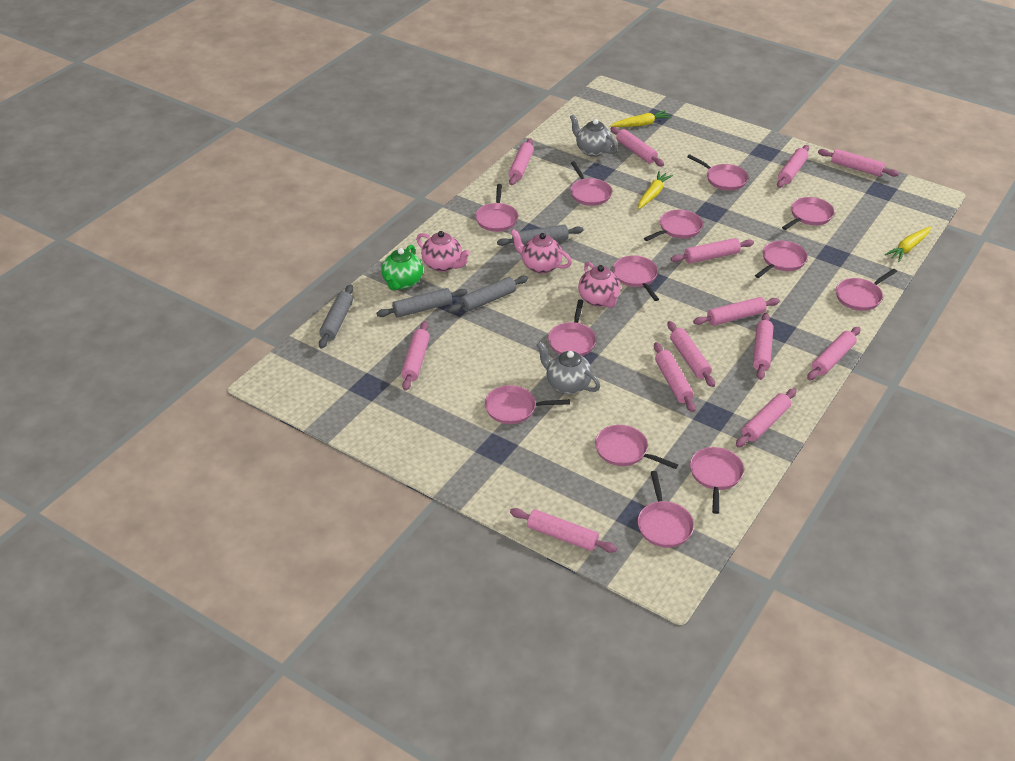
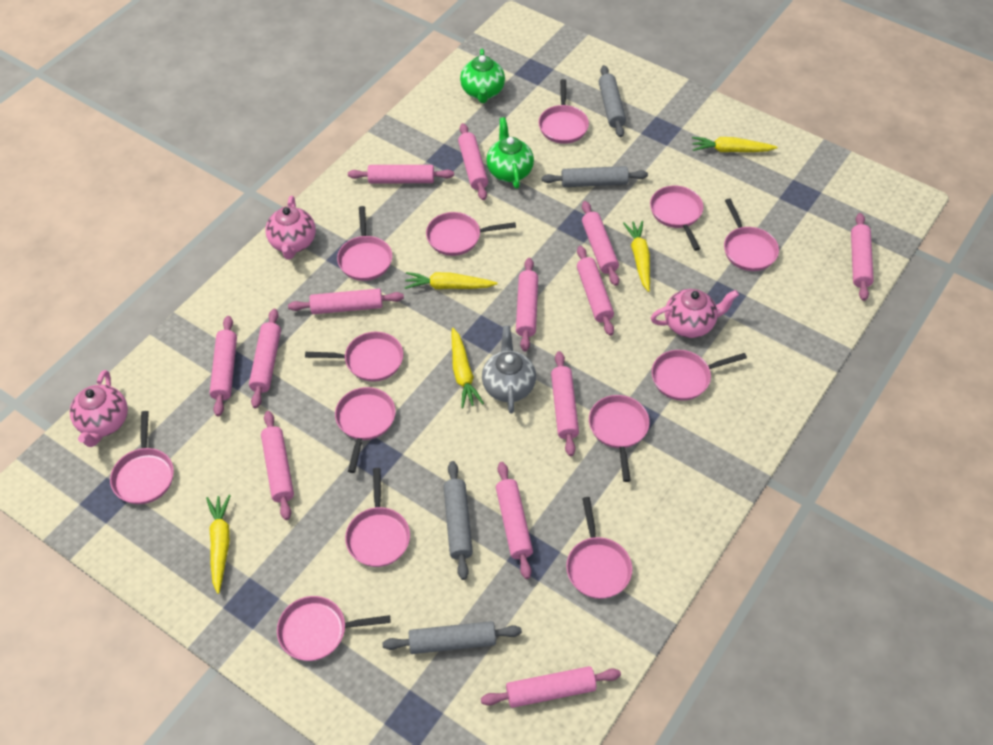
green teapot: [381,244,423,291] = 1 -> [460,49,505,103] [486,117,534,189] = 2
grey teapot: [537,342,600,394] [570,114,618,157] = 2 -> [482,326,536,414] = 1
yellow carrot: [610,110,672,127] [638,171,673,209] [885,226,931,262] = 3 -> [206,495,231,594] [404,272,498,289] [452,328,484,408] [623,221,650,292] [692,137,778,152] = 5

